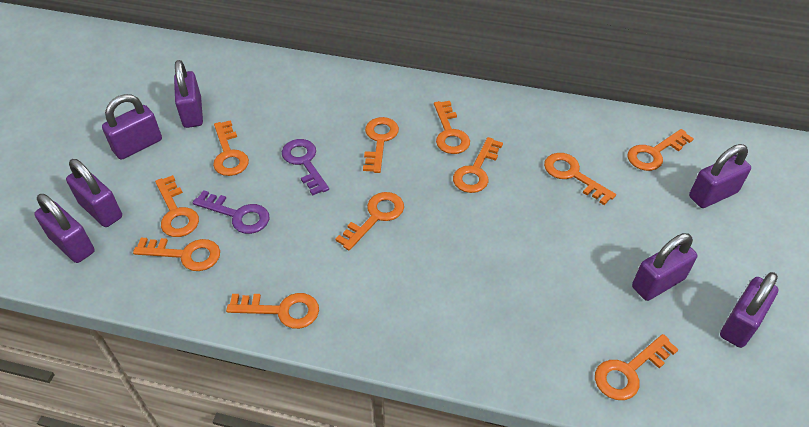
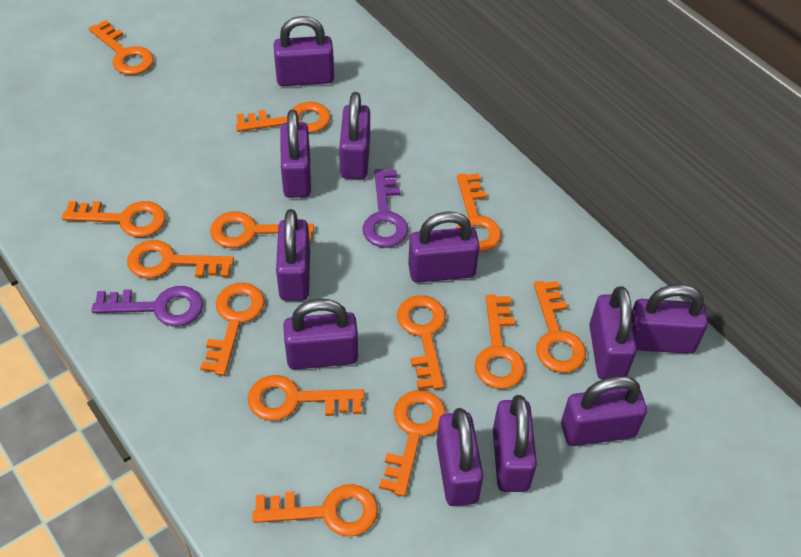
orange key: [133,238,220,271] [155,175,199,237] [213,120,249,176] [226,293,319,329] [335,192,404,250] [363,117,399,173] [434,101,470,154] [453,137,503,193] [544,153,616,205] [595,334,679,400] [628,129,694,171] = 11 -> [62,201,166,237] [89,20,154,75] [127,240,234,278] [200,283,265,376] [210,212,314,248] [236,102,330,133] [248,375,364,421] [252,484,378,537] [379,390,446,497] [397,295,446,390] [456,173,501,252] [475,295,525,389] [534,281,586,373] = 13
purple padlock: [34,194,95,263] [66,159,122,227] [102,94,162,160] [174,60,203,128] [632,233,697,301] [689,144,751,208] [720,272,779,348] = 7 -> [274,16,334,86] [276,209,310,301] [281,109,311,198] [283,299,358,370] [340,92,370,179] [408,211,480,283] [436,408,483,506] [493,395,537,492] [561,376,647,446] [589,286,637,379] [632,284,708,354] = 11

